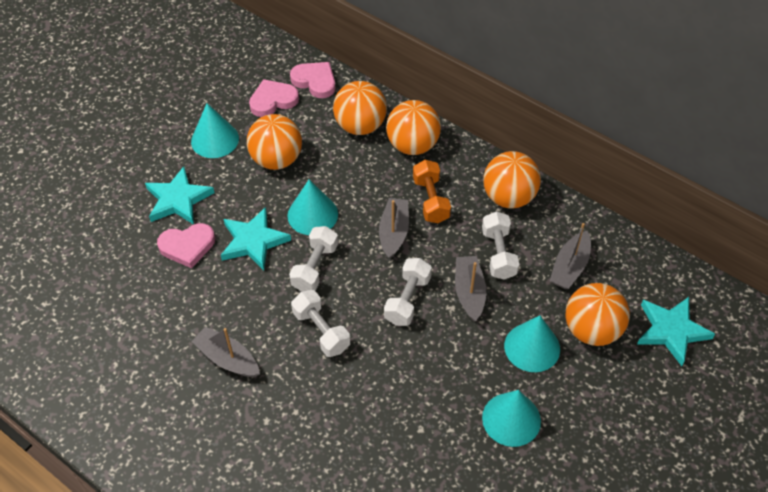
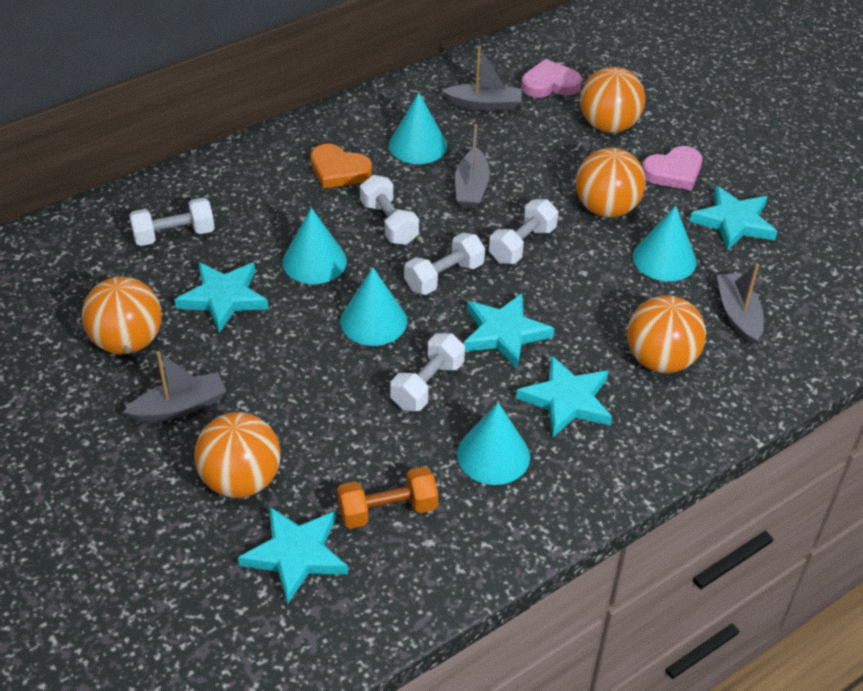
orange heart: none = 0 -> [311,144,372,188] = 1
pink heart: [157,223,215,268] [249,79,299,117] [290,62,335,98] = 3 -> [521,59,582,98] [642,146,703,190] = 2
turquoise cone: [191,103,239,158] [288,180,338,235] [482,390,541,447] [504,316,560,372] = 4 -> [283,208,347,284] [340,268,407,346] [389,93,447,164] [457,402,530,485] [633,206,696,281] = 5
turquoise star: [145,166,214,225] [221,207,291,270] [637,297,715,366] = 3 -> [175,262,269,333] [238,506,348,605] [463,293,554,369] [516,355,612,437] [689,186,778,251] = 5
white dumbbell: [289,226,338,292] [291,290,350,357] [384,258,432,326] [482,212,519,280] = 4 -> [129,198,215,246] [360,175,419,245] [390,333,465,411] [404,233,485,295] [489,199,558,264] = 5

